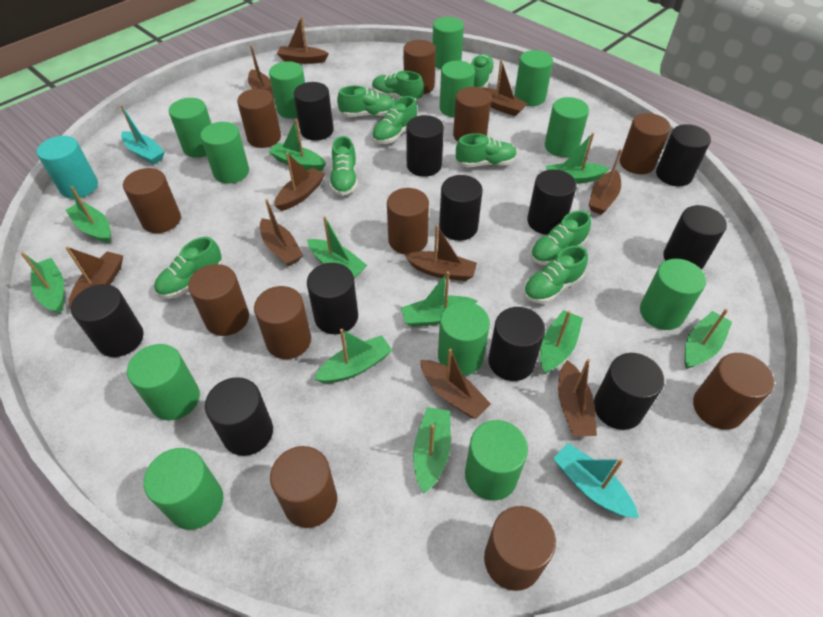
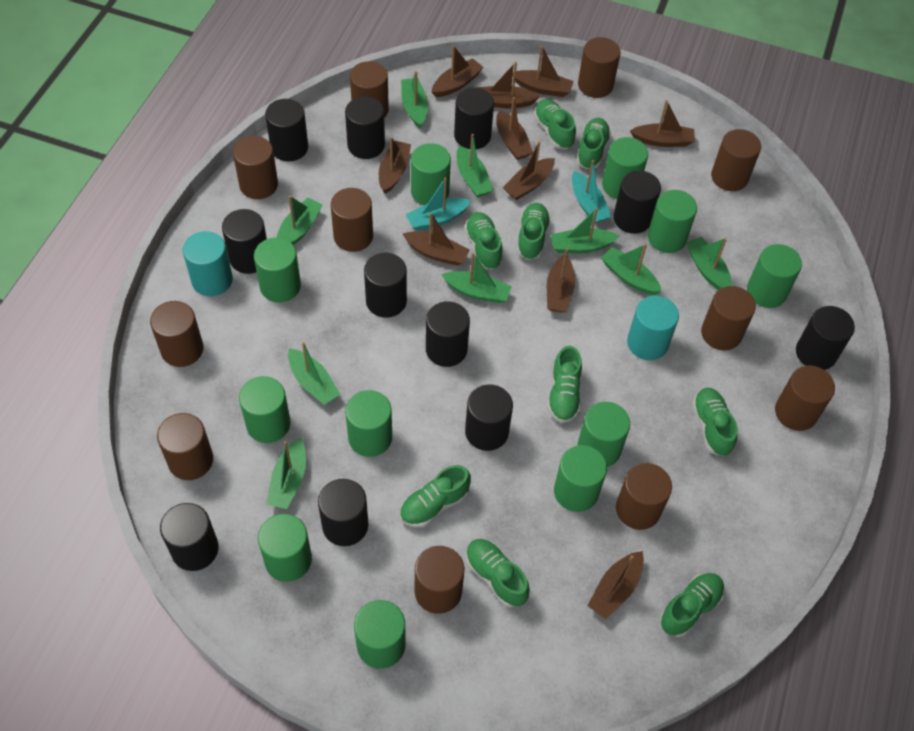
green boat: [21,252,64,314] [66,186,111,243] [269,119,326,171] [307,216,368,279] [314,329,393,383] [401,271,477,327] [413,407,451,493] [540,310,583,374] [546,133,610,184] [685,309,732,369] = 10 -> [266,437,306,509] [277,195,323,245] [288,342,340,405] [401,71,428,128] [441,253,512,303] [457,134,493,197] [551,207,619,253] [601,244,662,295] [686,237,732,290] = 9
green cylinder: [127,344,200,420] [143,448,223,530] [169,98,211,158] [200,122,249,184] [269,61,305,119] [432,17,464,69] [438,302,490,376] [440,61,475,117] [465,420,528,501] [514,50,553,106] [545,97,589,157] [640,259,706,330] = 12 -> [239,376,291,443] [254,237,301,303] [258,514,312,582] [345,390,392,457] [354,600,406,669] [411,143,451,206] [554,445,607,512] [577,402,630,467] [602,137,648,199] [648,190,697,253] [747,244,802,308] = 11
turquoise cylinder: [37,136,98,199] = 1 -> [183,231,233,296] [627,295,679,360] = 2

